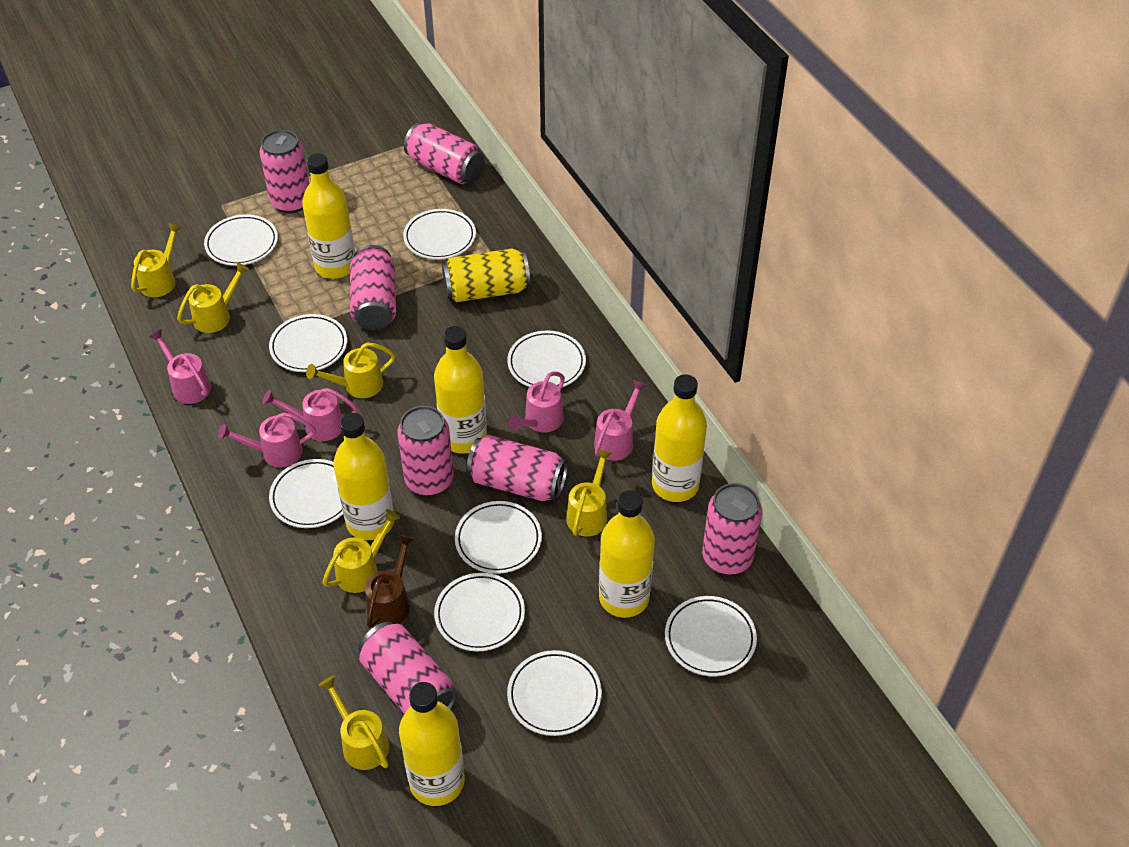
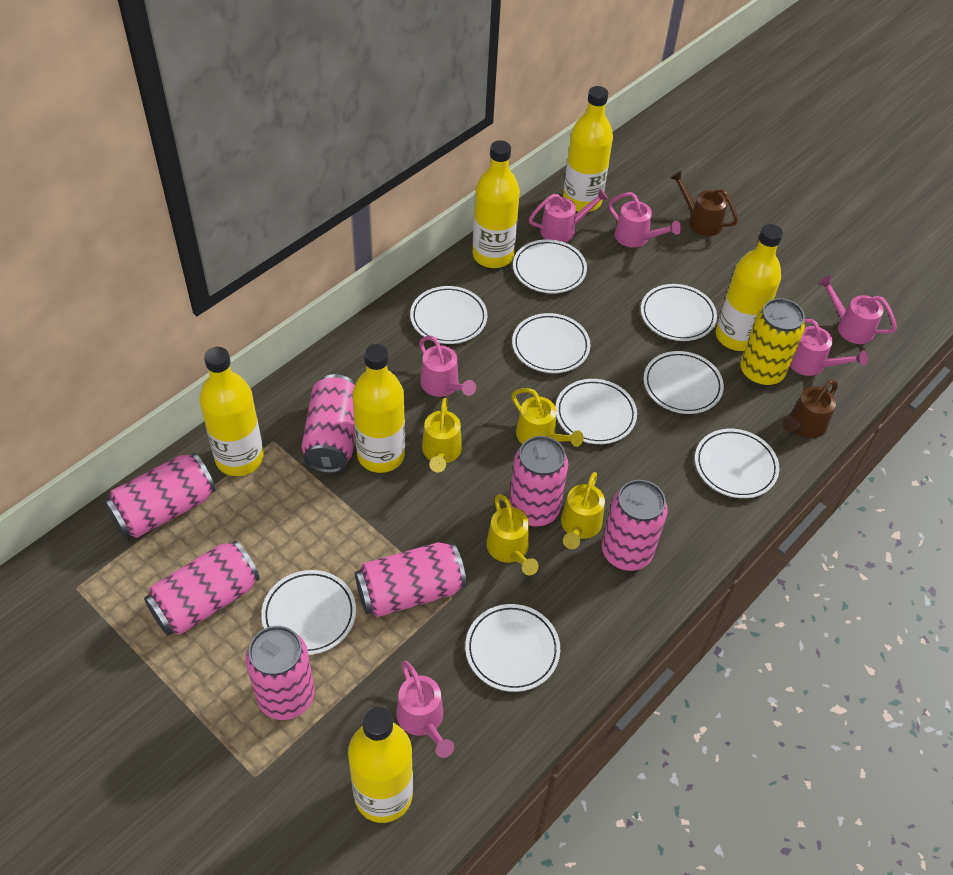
brown watering can: [365,534,415,628] = 1 -> [670,170,738,236] [782,379,838,438] = 2
pink watering can: [149,329,211,404] [218,413,316,468] [262,388,358,441] [508,371,565,432] [594,380,647,461] = 5 -> [396,661,454,758] [419,336,476,397] [529,188,608,243] [608,192,681,248] [790,319,868,376] [818,275,897,344] = 6
yellow watering can: [131,223,182,297] [177,262,249,333] [306,342,395,398] [319,676,389,770] [322,509,400,593] [566,449,612,536] = 6 -> [422,398,462,472] [486,494,539,575] [512,388,584,447] [561,472,605,549] = 4

